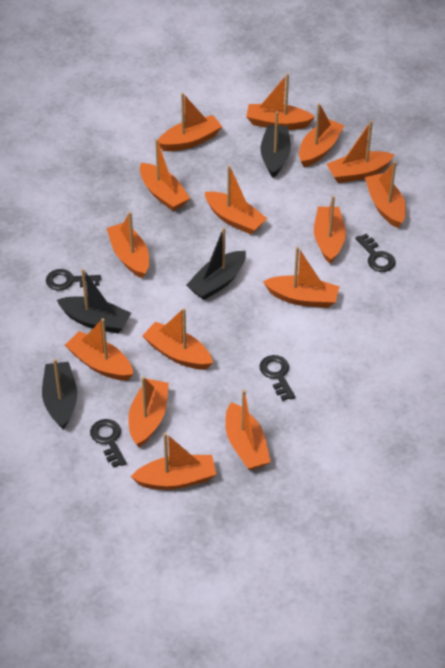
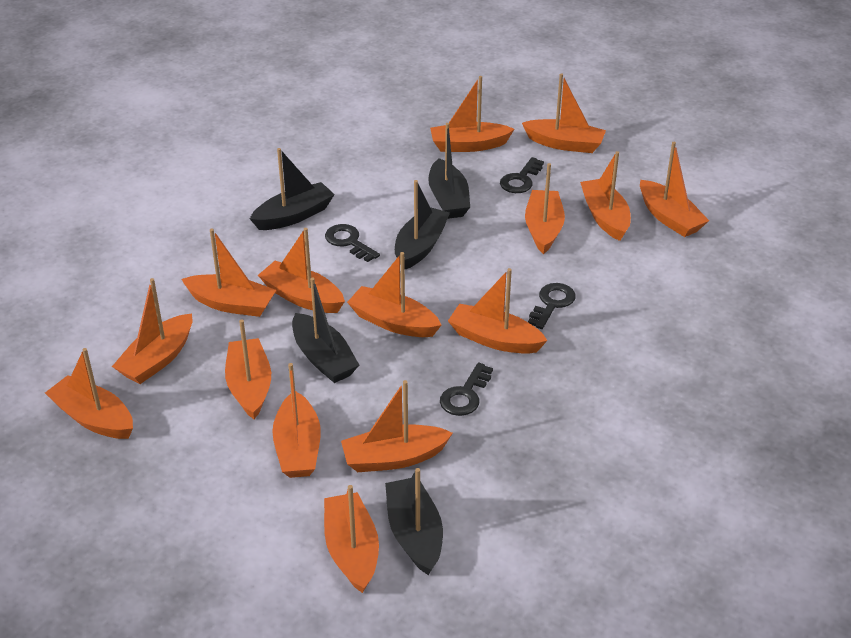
black boat: [42,359,77,429] [57,269,131,334] [186,227,246,300] [260,111,291,178] = 4 -> [250,148,335,230] [292,277,359,383] [385,468,443,575] [395,180,450,269] [428,123,470,219] = 5

